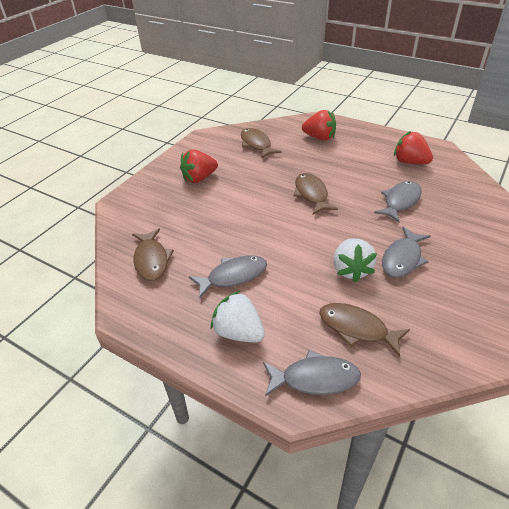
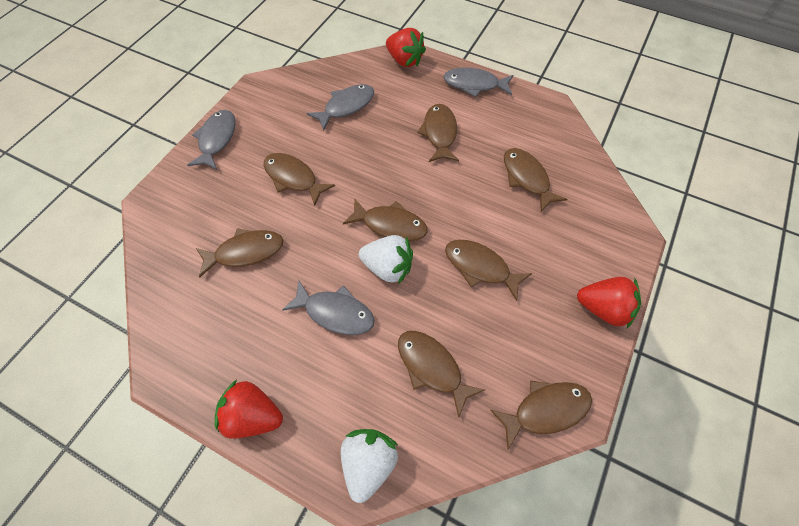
brown fish: [132,228,174,281] [241,128,281,159] [294,173,338,215] [319,303,410,357] = 4 -> [196,228,283,277] [264,153,335,206] [343,198,428,241] [398,331,485,418] [417,104,459,162] [445,240,532,301] [490,380,592,449] [504,148,567,212] = 8

